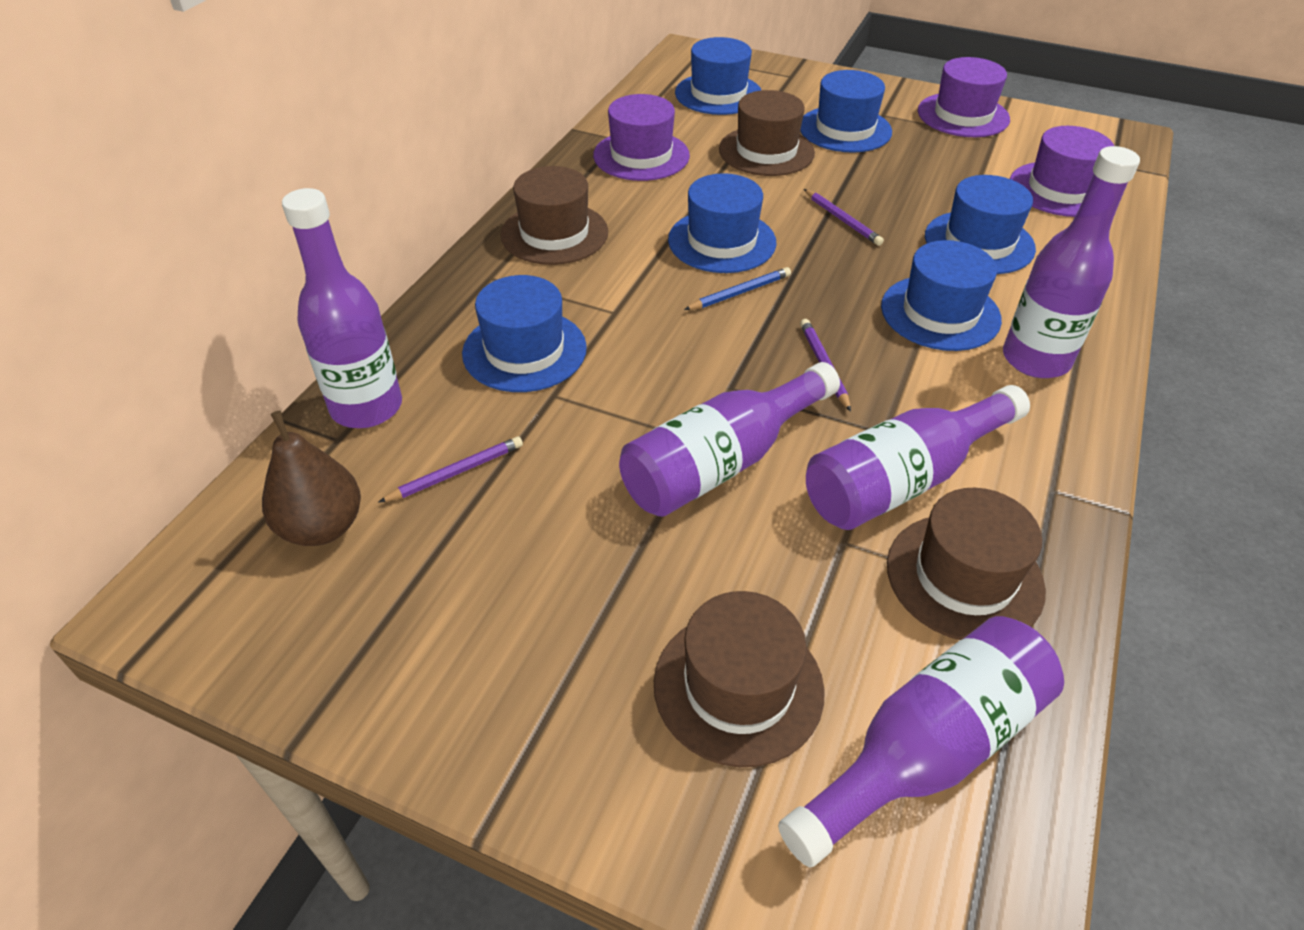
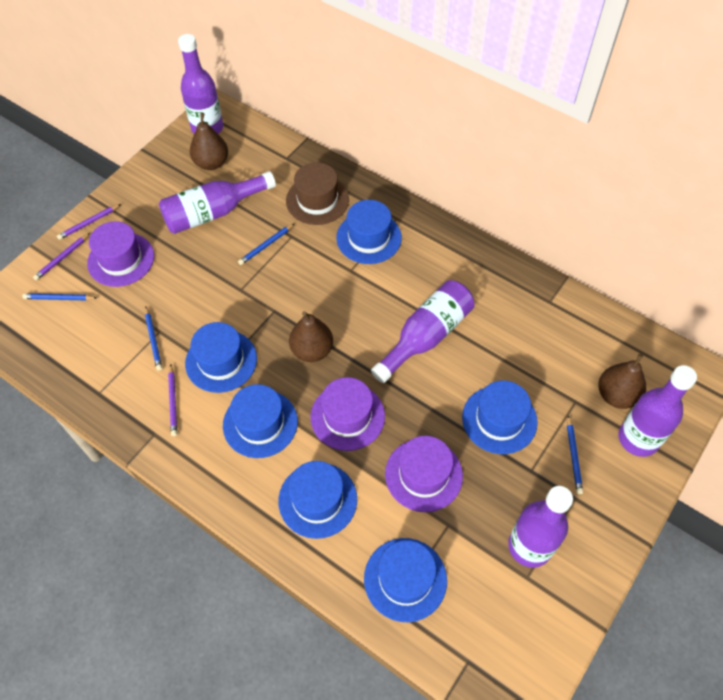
blue pencil: [684,267,791,310] = 1 -> [23,293,97,300] [145,307,162,371] [238,223,295,265] [567,415,583,494] = 4
brown hat: [501,166,608,265] [654,591,825,767] [719,90,815,176] [887,488,1046,640] = 4 -> [286,162,349,225] = 1
brown pear: [262,411,361,546] = 1 -> [190,113,228,170] [289,311,333,362] [599,354,646,409] = 3

